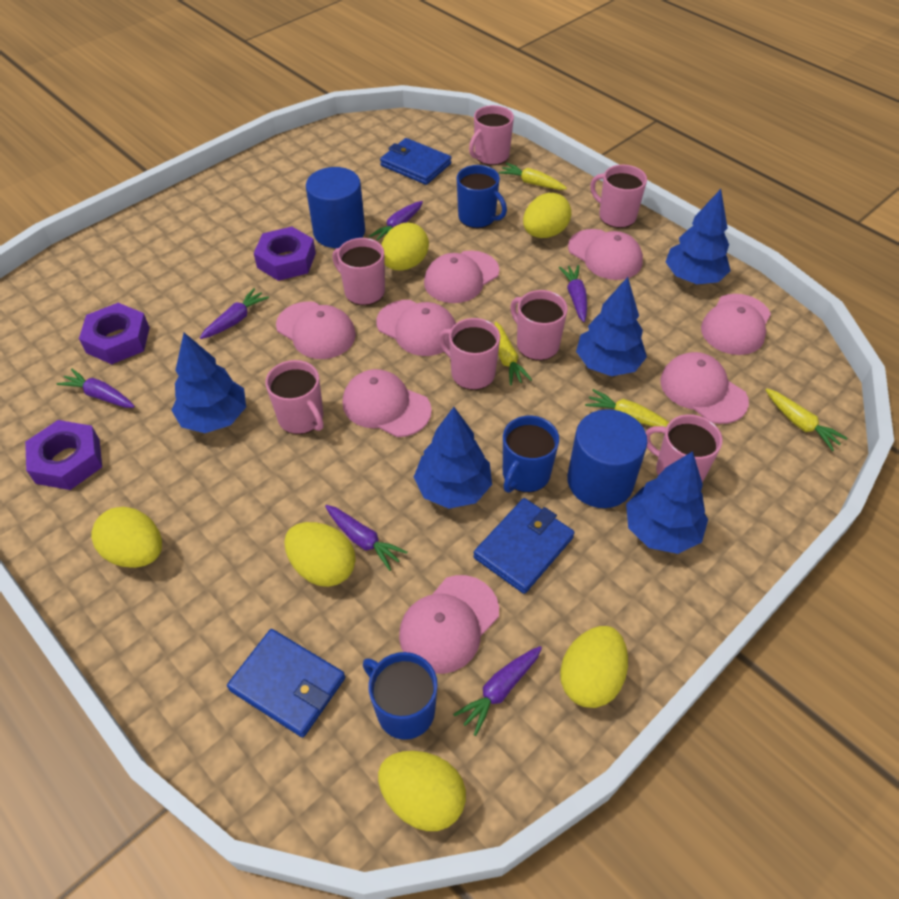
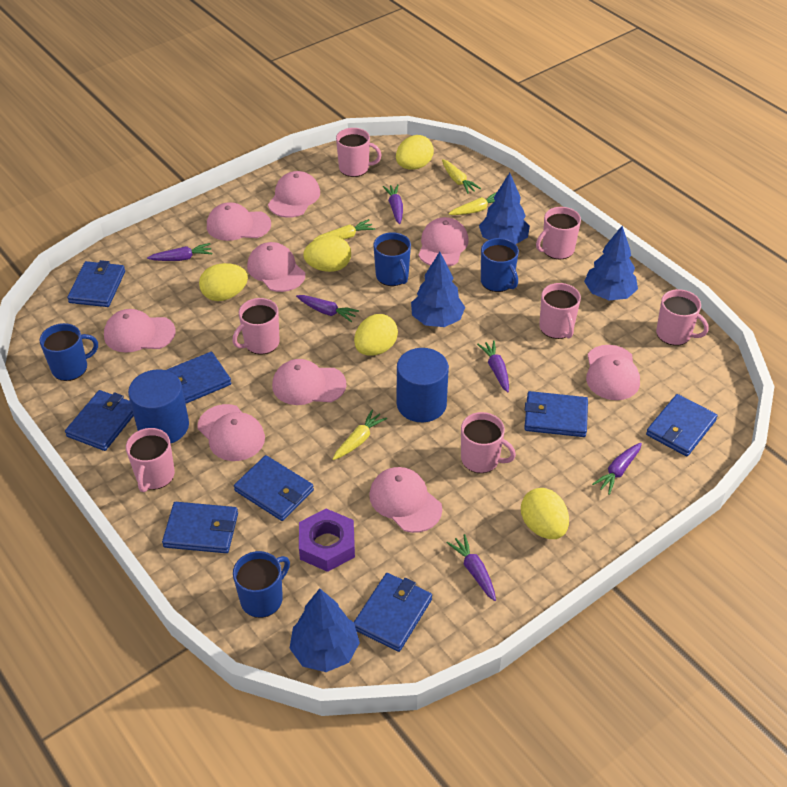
blue mug: [363,652,438,740] [457,165,507,228] [503,416,559,493] = 3 -> [39,323,98,381] [233,551,290,618] [373,232,411,286] [481,238,519,292] = 4
blue tree: [171,333,246,433] [414,407,492,509] [576,277,647,376] [626,451,708,554] [666,189,731,284] = 5 -> [289,589,360,672] [411,252,465,327] [479,173,530,244] [584,226,638,300] = 4
blue wallet: [227,629,345,737] [380,138,451,185] [473,498,574,594] = 3 -> [65,390,134,451] [67,260,125,307] [162,502,238,553] [167,352,231,404] [234,455,314,521] [354,573,432,652] [524,391,588,437] [646,394,718,456] = 8
pink cap: [276,301,356,359] [343,369,432,437] [376,300,456,356] [399,575,499,674] [424,251,499,303] [568,229,643,280] [660,352,749,424] [701,294,771,355] = 8 -> [104,309,176,353] [197,404,265,461] [207,202,271,241] [247,242,305,292] [268,171,320,218] [272,359,346,405] [369,467,442,533] [418,217,469,267] [586,345,640,400] = 9
purple nut: [25,420,102,490] [79,303,150,364] [254,227,316,281] = 3 -> [299,509,355,572] = 1
yellow egg: [91,507,162,568] [284,522,356,587] [378,751,466,831] [381,223,429,270] [523,193,571,238] [560,626,628,708] = 6 -> [199,263,248,301] [303,236,351,272] [354,314,398,356] [396,135,434,169] [521,488,569,539] = 5

